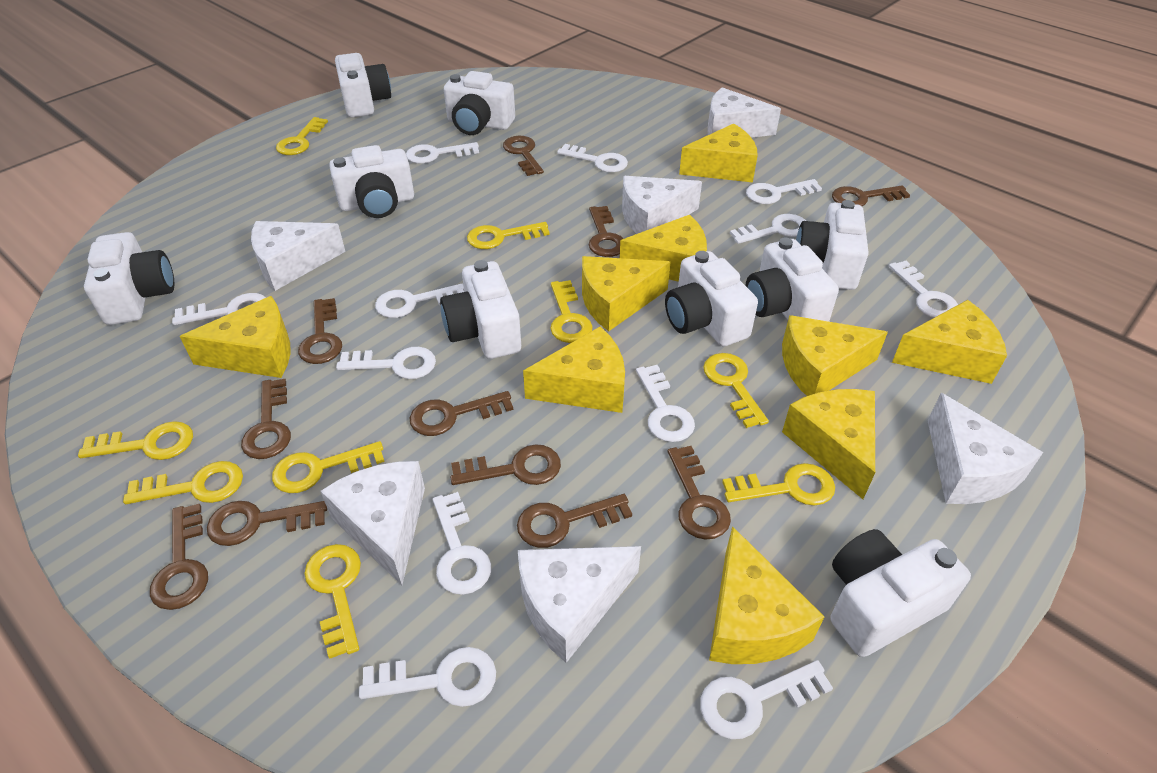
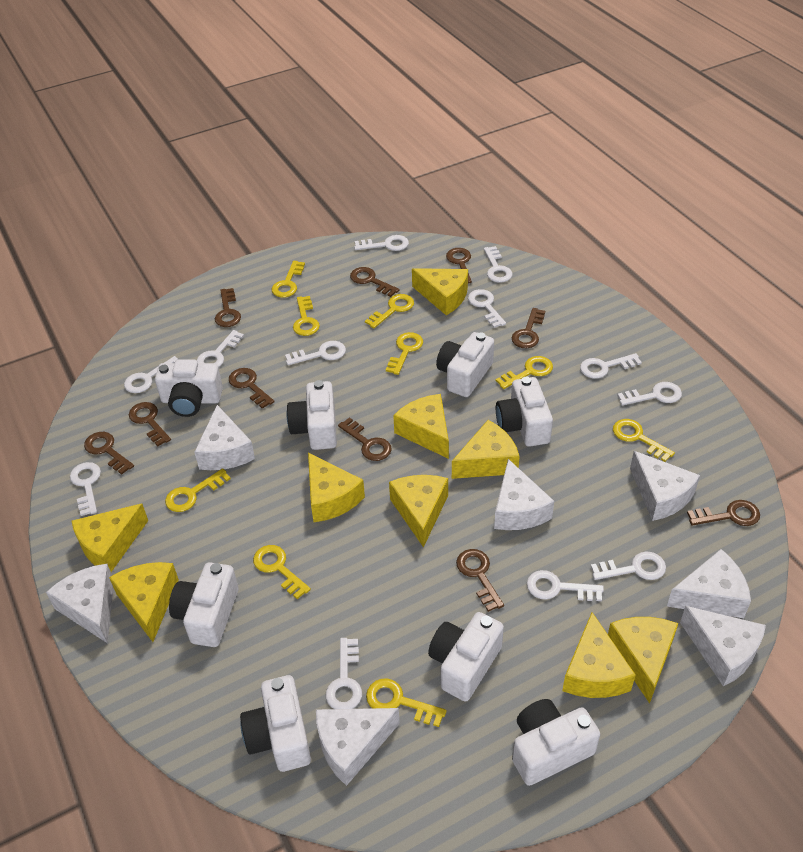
brown key: [150,504,208,610] [207,501,327,546] [241,379,291,459] [298,298,342,364] [410,391,513,436] [450,444,561,485] [503,136,544,176] [517,494,632,548] [589,206,624,257] [668,446,731,540] [832,185,910,206] = 11 -> [84,432,134,475] [129,402,171,446] [215,288,241,327] [229,368,274,409] [338,418,392,461] [350,267,400,297] [446,248,472,283] [456,549,504,612] [512,308,545,348] [687,500,760,526] = 10
white camera: [84,232,174,325] [329,145,414,218] [335,53,391,117] [440,260,521,359] [444,71,515,135] [665,251,758,346] [746,237,839,322] [796,200,868,290] [830,529,971,657] = 9 -> [155,359,223,417] [169,562,239,647] [240,675,311,772] [287,380,337,450] [428,612,504,702] [436,332,494,397] [496,377,553,447] [512,699,600,786] = 8
white cheese: [251,221,346,291] [320,461,425,585] [518,546,641,663] [622,176,702,234] [707,87,781,138] [927,393,1043,504] = 6 -> [46,564,114,643] [194,405,255,470] [316,708,400,786] [494,459,554,530] [630,451,700,521] [667,549,751,618] [680,606,766,686] = 7

